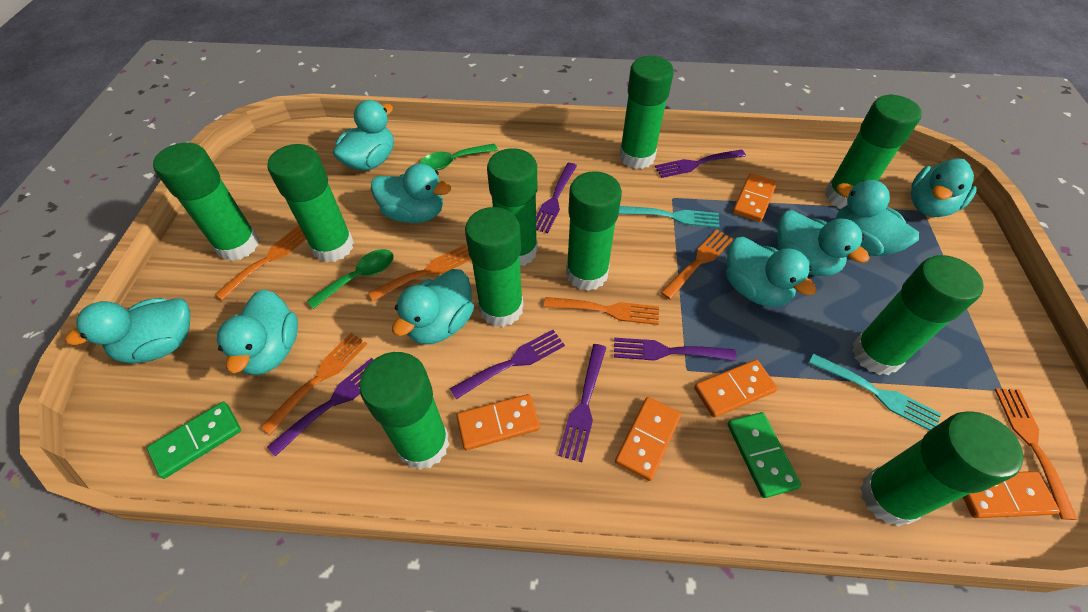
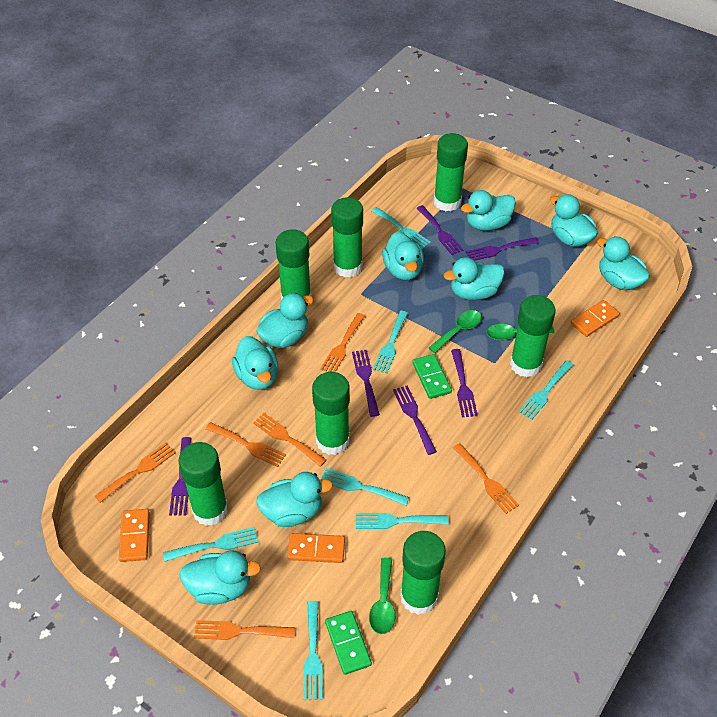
green glue stick: [153,143,259,261] [267,144,354,262] [359,352,450,470] [465,207,523,327] [487,148,538,266] [566,171,622,291] [619,56,674,169] [825,95,922,209] [852,255,984,375] [860,411,1024,526] = 10 -> [178,442,228,526] [275,229,311,301] [312,372,350,455] [331,197,363,278] [400,531,446,615] [434,133,468,211] [510,295,556,377] = 7
green spoon: [307,249,394,309] [420,144,498,171] = 2 -> [369,558,395,634] [429,310,482,353] [487,324,554,340] = 3
orange domino: [457,394,540,450] [615,397,681,481] [694,360,778,418] [733,173,777,222] [963,471,1060,518] = 5 -> [119,509,150,562] [287,533,345,563] [571,300,620,337] = 3
turquoise fork: [619,206,720,228] [809,353,941,431] = 2 -> [163,527,259,562] [303,601,323,700] [322,468,409,506] [356,513,448,529] [371,207,431,249] [373,311,408,373] [519,360,574,420] = 7

